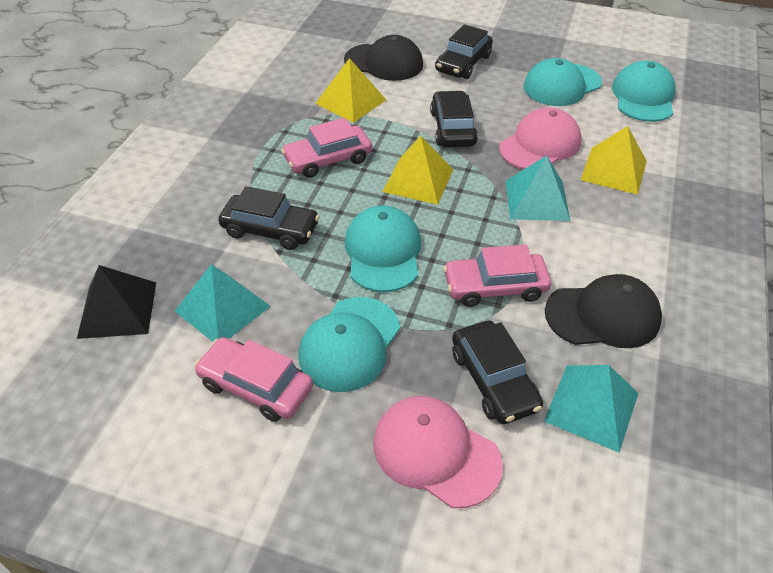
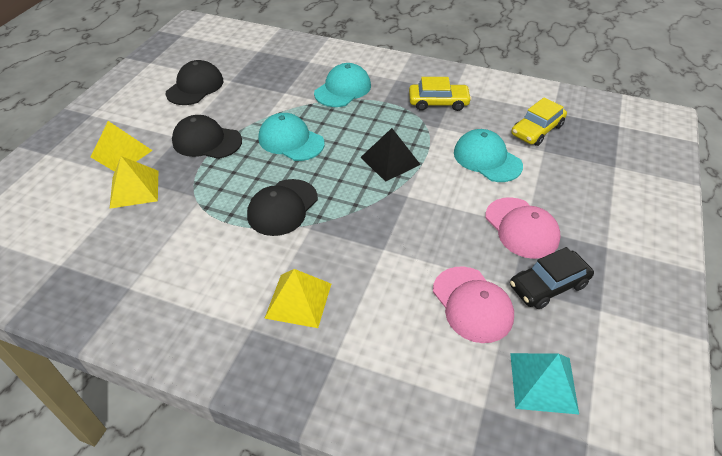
black cap: [344,35,423,81] [545,274,662,348] = 2 -> [165,60,223,105] [172,115,242,159] [247,179,318,236] = 3
black car: [219,186,320,250] [430,91,478,147] [435,24,493,79] [452,320,543,424] = 4 -> [510,247,594,309] = 1
pink car: [194,337,313,422] [281,118,372,178] [443,244,551,307] = 3 -> none = 0
turquoise cap: [298,297,400,392] [344,205,421,292] [524,58,602,106] [612,61,676,122] = 4 -> [259,113,324,161] [314,63,371,107] [454,129,523,182] = 3
turquoise pyramid: [175,264,270,342] [506,155,570,221] [544,365,639,452] = 3 -> [510,353,579,414] = 1
yellow car: none = 0 -> [409,77,472,111] [511,97,567,146] = 2

